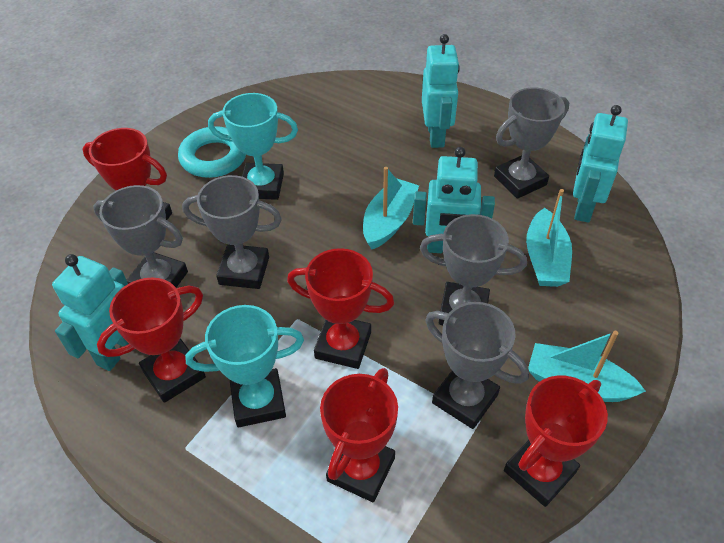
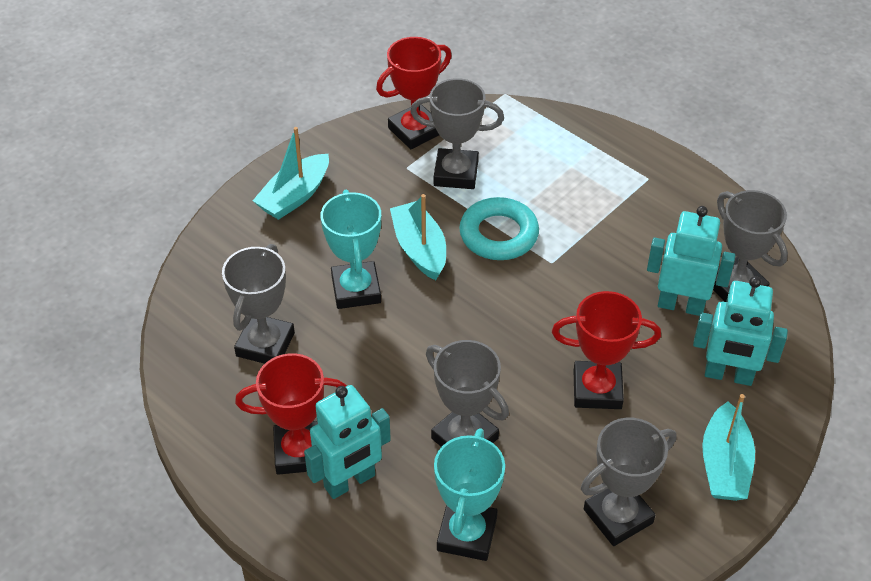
red trophy: [82,128,172,220] [97,278,206,403] [287,248,394,369] [320,368,398,502] [504,375,608,507] = 5 -> [235,353,347,475] [376,37,452,149] [552,291,661,409] = 3
turquoise robot: [52,254,129,371] [413,147,495,253] [422,34,460,148] [573,105,628,223] = 4 -> [304,385,391,499] [647,206,736,316] [693,276,788,386] = 3

